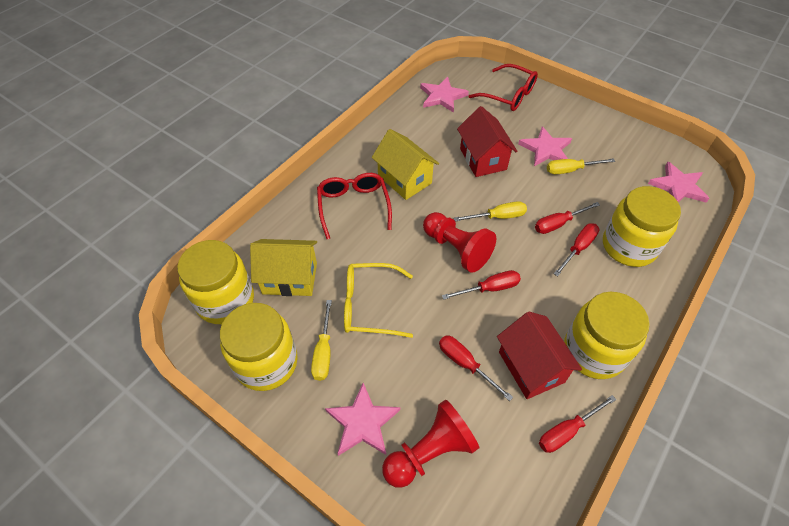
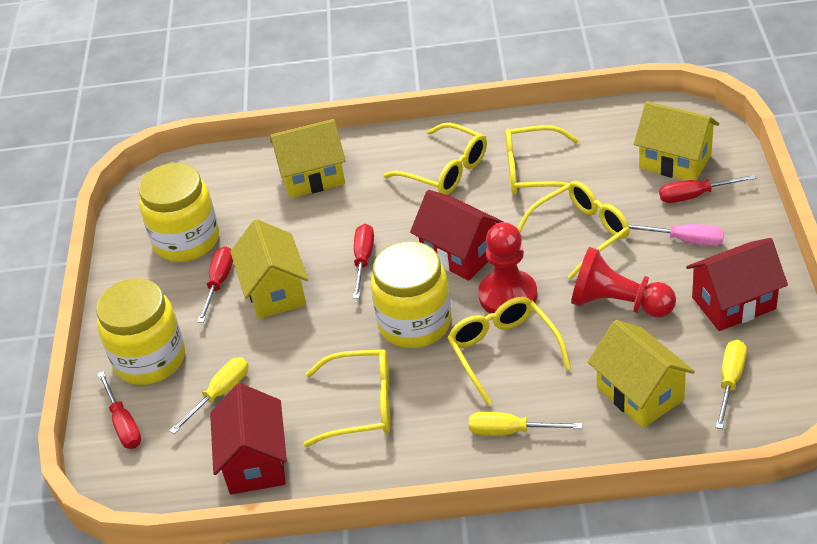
pink screwdriver: none = 0 -> [628,224,724,246] = 1
pink star: [325,383,400,456] [420,77,469,113] [518,126,572,166] [648,162,710,203] = 4 -> none = 0
red glasses: [317,173,392,239] [468,64,538,111] = 2 -> none = 0
red house: [457,106,518,177] [497,312,582,399] = 2 -> [210,383,287,494] [410,190,504,281] [686,238,788,331] = 3
red screwdriver: [439,336,513,401] [442,270,521,300] [535,202,600,234] [539,395,616,453] [554,223,599,276] = 5 -> [98,371,142,449] [198,246,233,323] [353,224,374,299] [659,175,756,203] = 4
yellow glasses: [344,263,413,338] = 1 -> [303,349,391,447] [384,123,487,195] [447,297,571,405] [505,125,579,194] [518,181,630,279] = 5
yellow house: [250,239,317,296] [372,129,439,200] = 2 -> [230,219,308,319] [270,119,346,198] [588,320,695,428] [634,101,719,181] = 4
yellow jar: [177,240,254,324] [220,303,298,391] [564,292,650,379] [603,186,681,267] = 4 -> [96,278,185,385] [139,163,219,262] [371,241,451,348] = 3

